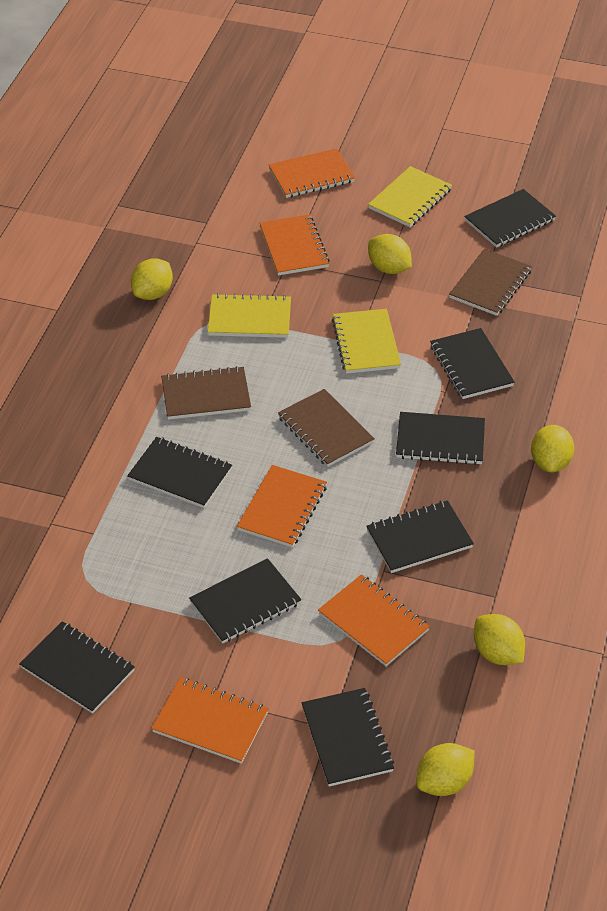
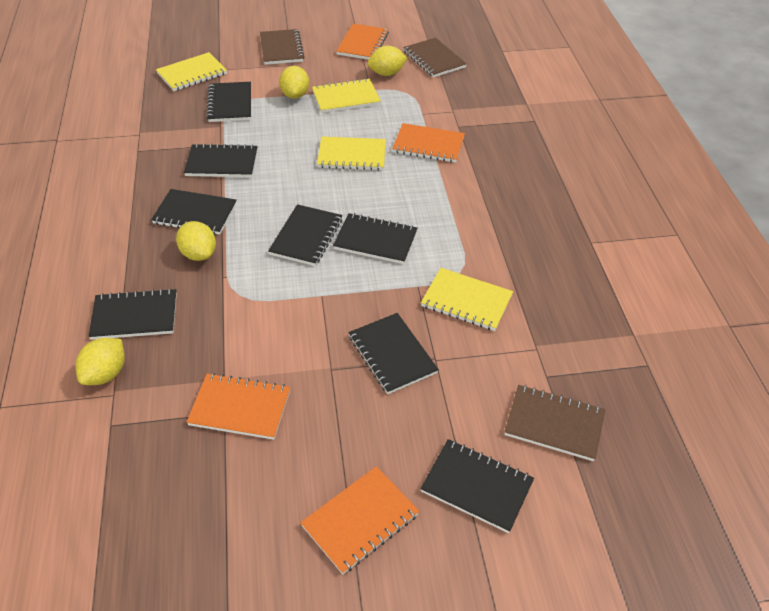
orange notebook: [151,677,269,764] [237,465,327,548] [260,214,330,276] [269,148,355,198] [318,574,430,666] = 5 -> [187,373,290,440] [300,466,419,574] [336,24,389,60] [392,123,465,163] = 4
yellow lemon: [131,258,173,300] [368,234,412,274] [416,743,475,796] [474,614,525,665] [531,425,574,472] = 5 -> [76,338,125,385] [176,221,216,261] [279,66,309,99] [368,46,408,76] = 4
yellow notebook: [208,293,291,338] [332,309,401,374] [368,166,452,227] = 3 -> [156,52,227,91] [312,78,381,113] [317,137,386,170] [421,268,513,331] = 4

